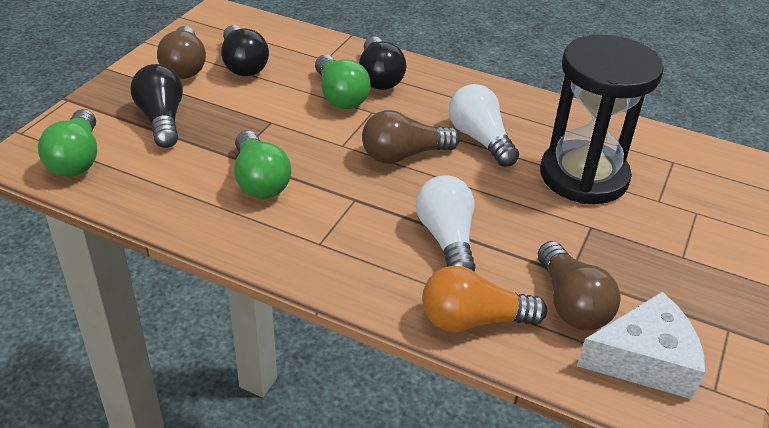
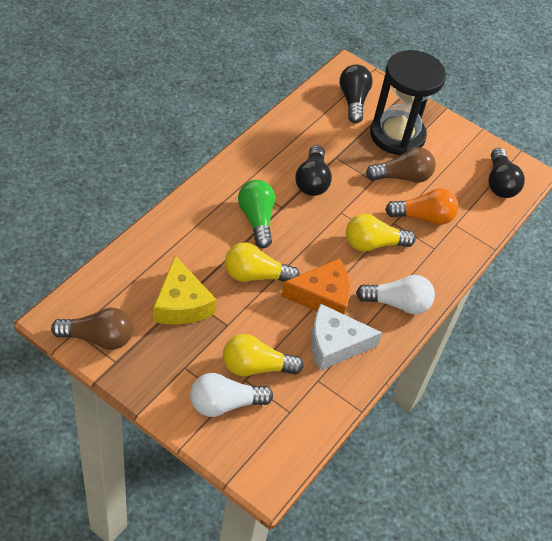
brown light bulb: [157,26,206,79] [362,110,460,164] [538,241,621,330] = 3 -> [51,308,133,350] [366,147,436,183] = 2
green light bulb: [38,109,97,177] [234,131,291,199] [315,54,371,109] = 3 -> [238,180,275,248] = 1
orange cheese: none = 0 -> [281,258,350,314] = 1
yellow cheese: none = 0 -> [153,256,216,325] = 1
yellow light bulb: none = 0 -> [223,334,303,376] [225,243,300,282] [346,214,416,252] = 3

